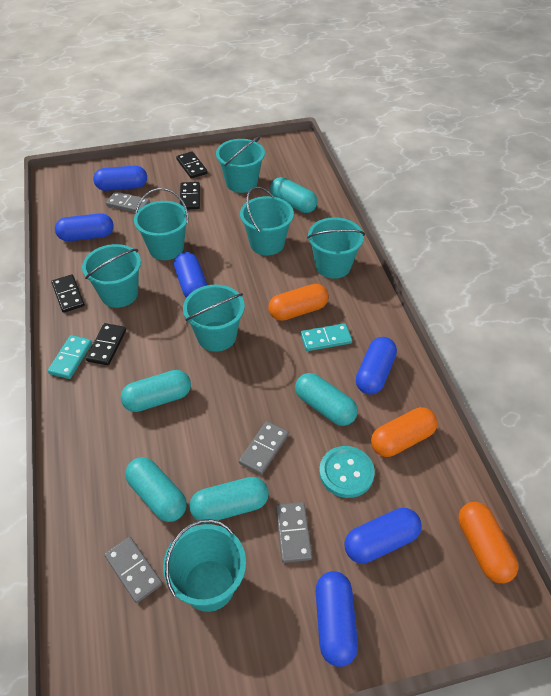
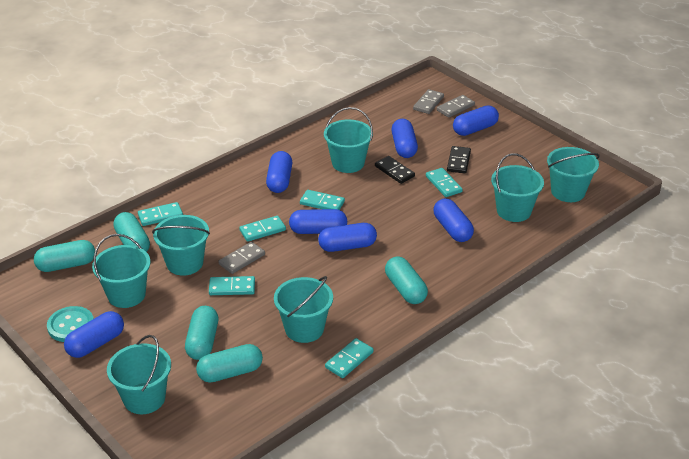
black domino: [51,275,85,313] [86,323,126,365] [176,151,208,179] [180,182,200,210] = 4 -> [375,156,415,184] [447,146,471,173] = 2
blue capsule: [55,213,114,241] [93,166,147,191] [174,252,208,298] [316,571,358,667] [345,508,422,563] [356,337,397,395] = 6 -> [64,311,124,358] [266,151,292,193] [289,209,347,234] [318,223,377,252] [392,119,418,158] [434,198,474,242] [453,105,499,136] = 7
grey domino: [104,537,162,603] [106,192,150,213] [239,421,289,475] [276,502,312,563] = 4 -> [218,242,265,274] [413,89,444,114] [437,95,475,118] = 3
orange capsule: [268,284,329,321] [371,407,438,457] [458,502,518,583] = 3 -> none = 0
turquoise domino: [48,335,92,379] [300,323,352,351] = 2 -> [138,202,183,226] [209,276,255,295] [239,216,286,242] [300,190,345,210] [325,338,374,378] [426,168,463,197] = 6

